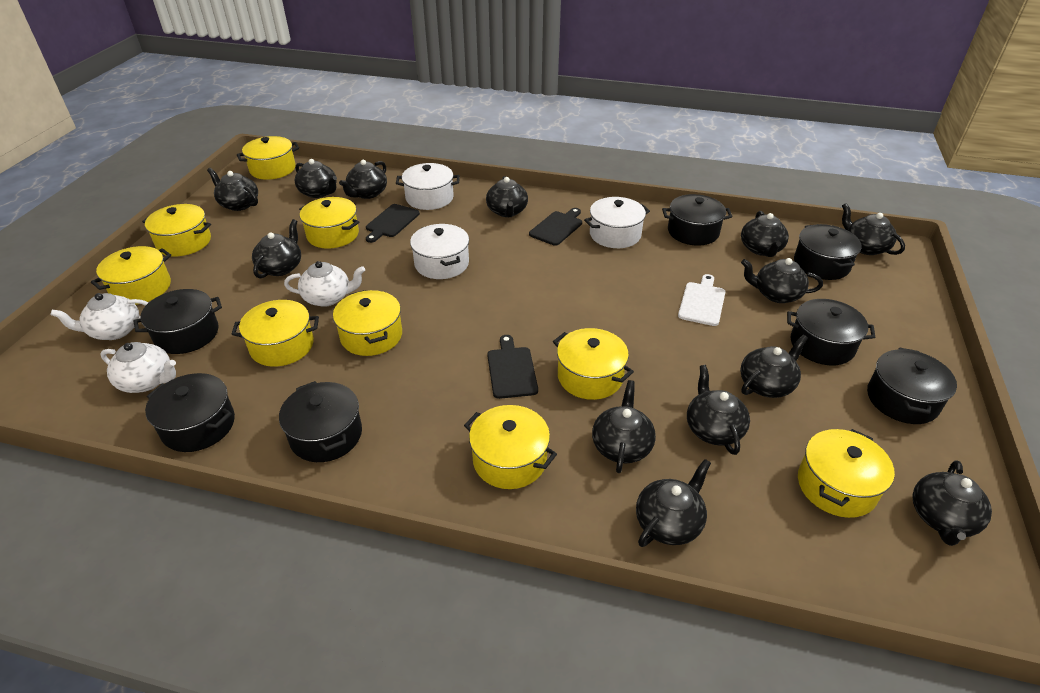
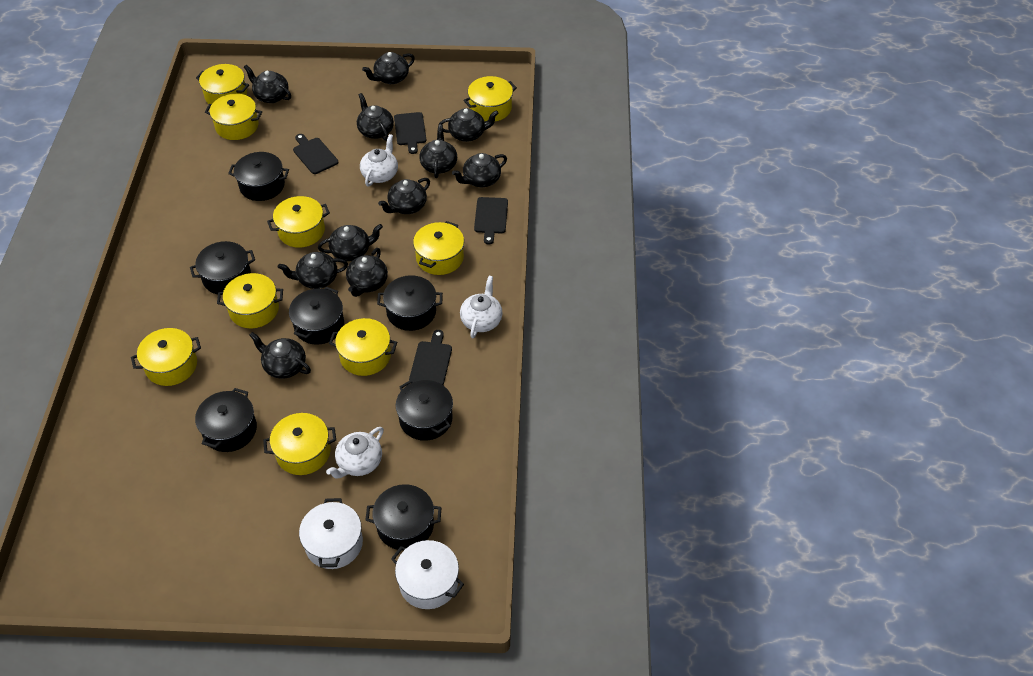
black cutting board: [366,204,420,243] [487,335,538,399] [529,208,582,246] = 3 -> [293,134,338,174] [394,112,426,154] [409,330,452,385] [474,197,508,245] = 4
black teapot: [207,168,258,211] [252,219,301,279] [295,159,337,198] [339,160,387,199] [486,176,528,217] [592,380,656,473] [636,459,711,547] [687,365,750,455] [740,335,808,398] [741,211,789,257] [741,258,823,303] [842,203,905,255] [913,460,992,546] = 13 -> [244,65,291,103] [249,332,311,379] [278,252,348,289] [318,224,383,261] [346,248,388,297] [357,93,394,141] [362,52,415,84] [378,178,430,214] [420,124,457,178] [439,108,499,142] [452,153,507,187] = 11
white cutting board: [678,274,725,326] = 1 -> none = 0
white pot: [396,163,460,210] [410,224,469,279] [584,197,650,248] = 3 -> [299,498,363,569] [391,540,464,609] = 2

